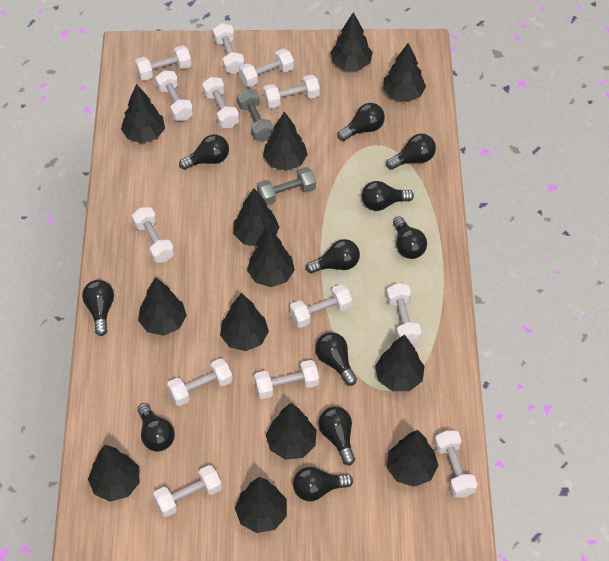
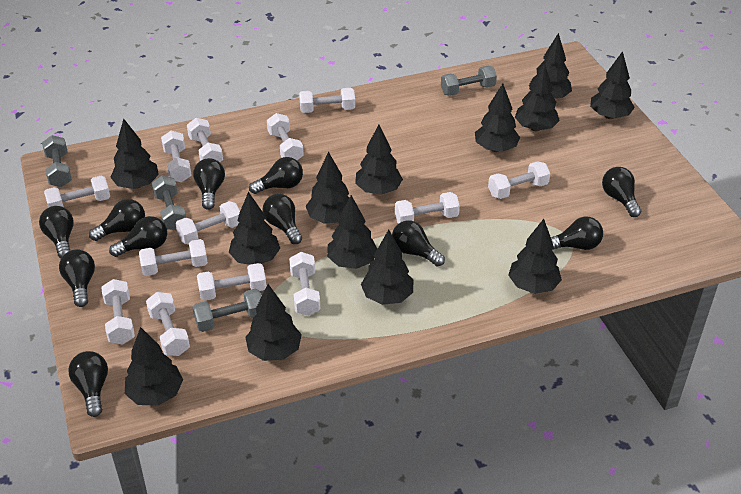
grey dumbbell: [237,89,273,141] [257,167,316,205] = 2 -> [42,135,72,187] [152,176,186,231] [193,289,262,332] [441,66,497,96] = 4

